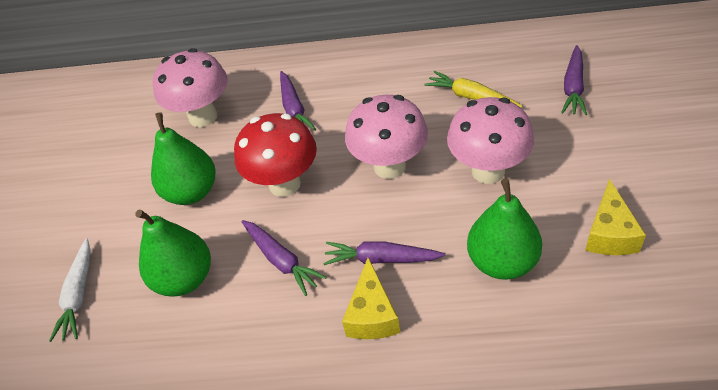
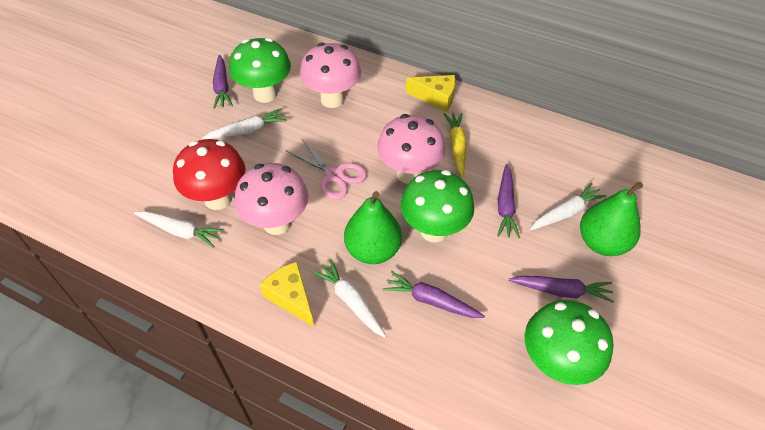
green mushroom: none = 0 -> [229,38,291,103] [401,170,474,242] [525,300,613,385] = 3
green pear: [135,210,211,296] [151,112,216,205] [467,179,542,280] = 3 -> [344,191,402,264] [580,182,643,256] = 2
pink scissors: none = 0 -> [285,139,367,199] = 1
white carrot: [49,238,91,342] = 1 -> [134,211,224,248] [202,108,287,139] [312,259,386,337] [530,183,607,231] = 4

